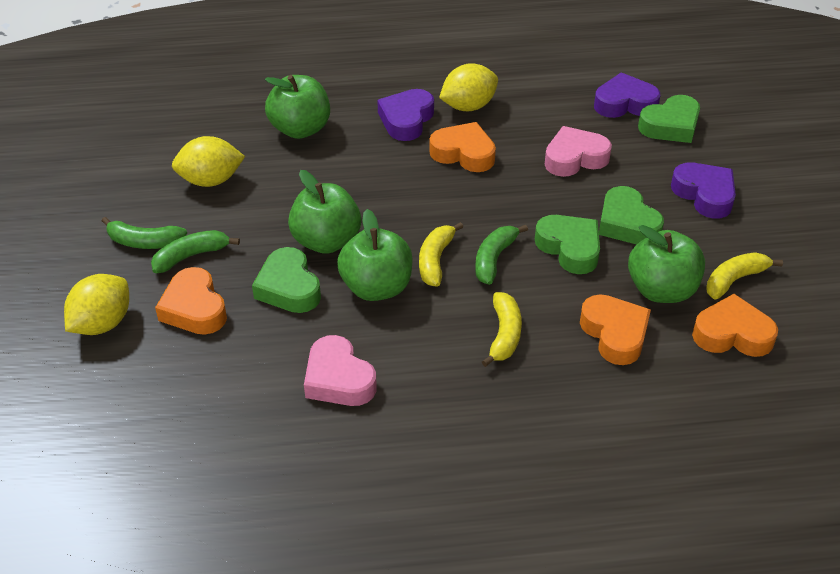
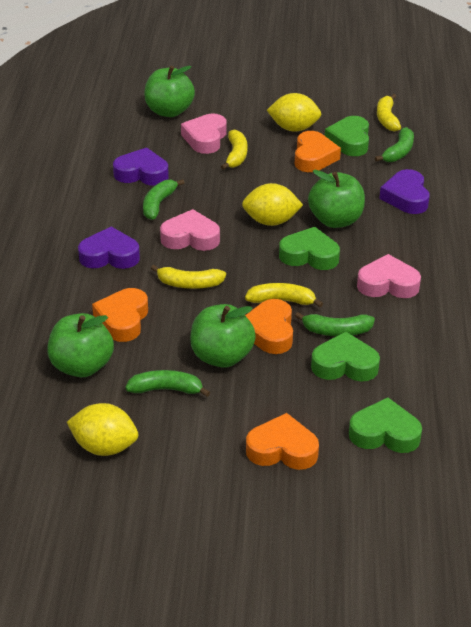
green banana: [102,217,187,249] [151,230,240,273] [475,225,528,285] = 3 -> [125,370,210,397] [143,179,184,220] [295,312,375,336] [375,127,414,162] = 4
pink heart: [304,335,377,406] [545,126,612,177] = 2 -> [160,209,220,251] [181,114,227,154] [357,254,421,298] = 3
yellow banana: [419,222,463,287] [482,292,522,367] [706,252,783,299] = 3 -> [151,265,226,289] [221,130,248,170] [245,283,323,307] [377,94,401,132] = 4

